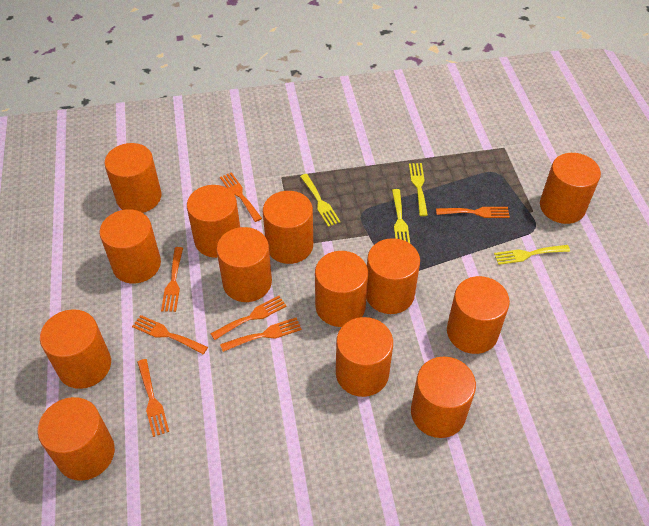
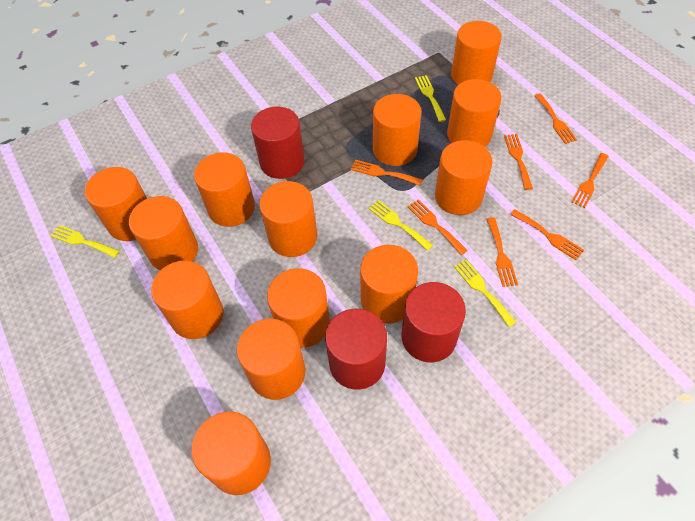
red cylinder: none = 0 -> [251,106,305,179] [325,309,387,390] [402,282,466,362] = 3

